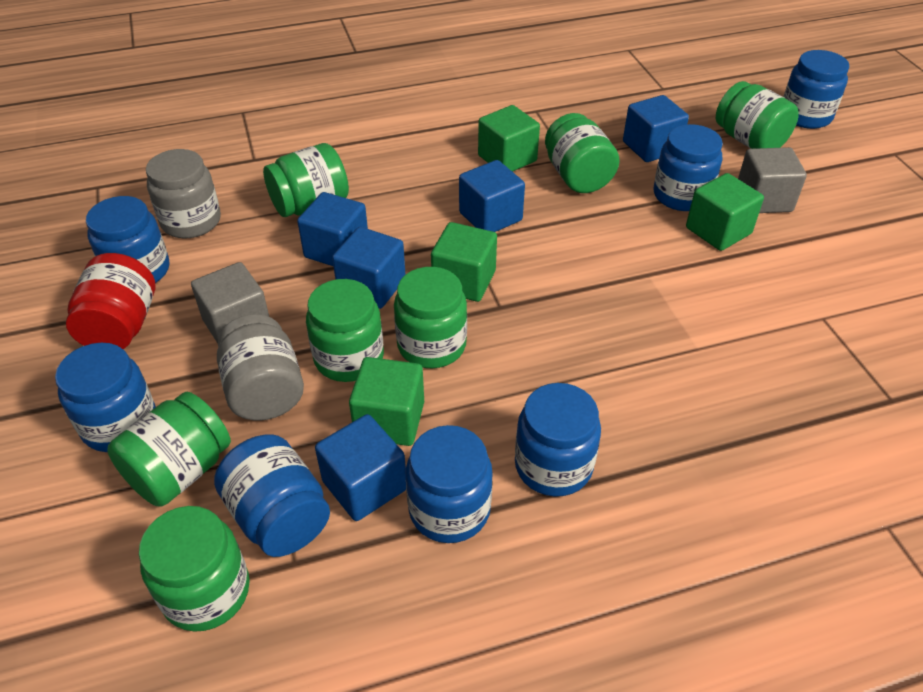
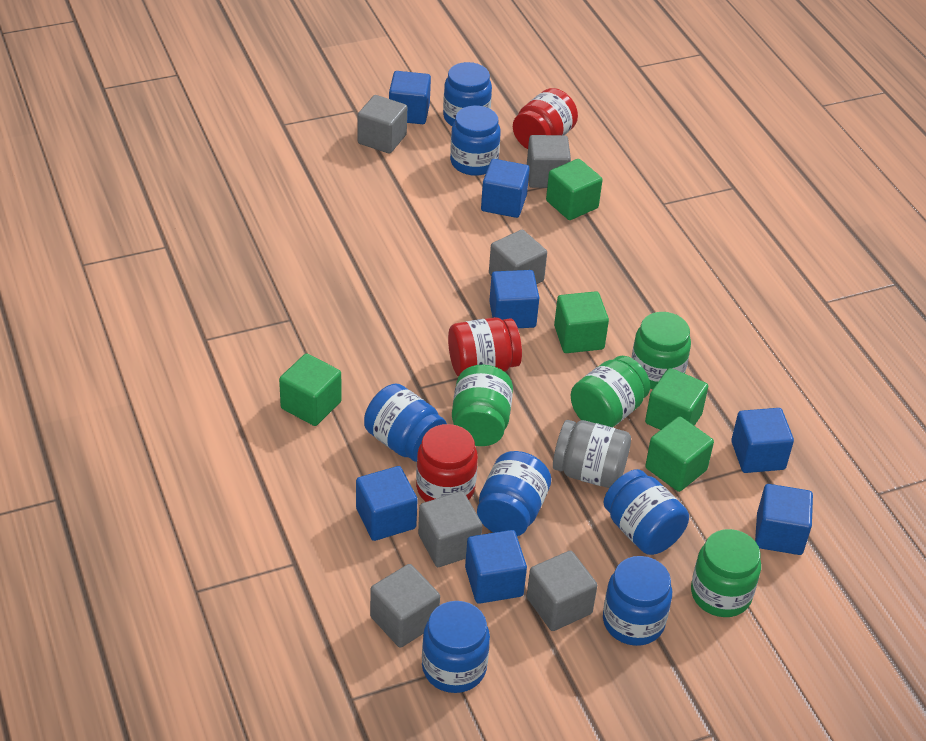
blue cube: [297,192,368,266] [315,414,406,521] [332,227,406,309] [459,160,525,232] [623,95,689,162] = 5 -> [356,466,418,541] [389,71,431,124] [465,530,527,604] [481,159,530,218] [489,270,539,328] [731,408,794,473] [755,484,813,555] = 7
green cube: [349,357,424,446] [431,222,497,302] [478,105,540,172] [686,173,764,251] = 4 -> [279,353,342,426] [546,159,602,220] [554,291,609,353] [645,368,708,430] [645,416,714,492] = 5
green jar: [107,392,231,507] [139,506,250,632] [263,143,349,217] [306,279,384,382] [394,267,467,368] [545,113,620,193] [716,81,799,149] = 7 -> [452,365,513,446] [571,356,650,427] [631,312,691,389] [691,529,761,617] = 4
grey cube: [191,262,269,343] [738,147,807,213] = 2 -> [358,95,407,154] [370,564,440,648] [418,491,482,567] [489,230,547,284] [527,135,571,188] [527,551,597,631] = 6
grey jar: [146,149,221,238] [217,314,304,420] = 2 -> [553,420,631,488] = 1
red jar: [66,253,156,349] = 1 -> [416,424,478,502] [448,317,522,377] [513,88,578,149] = 3

